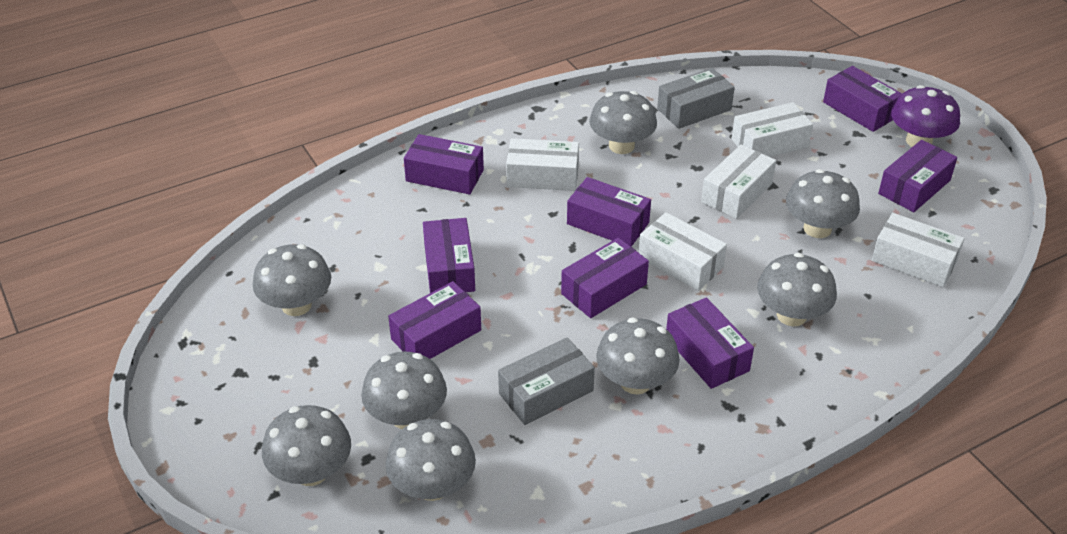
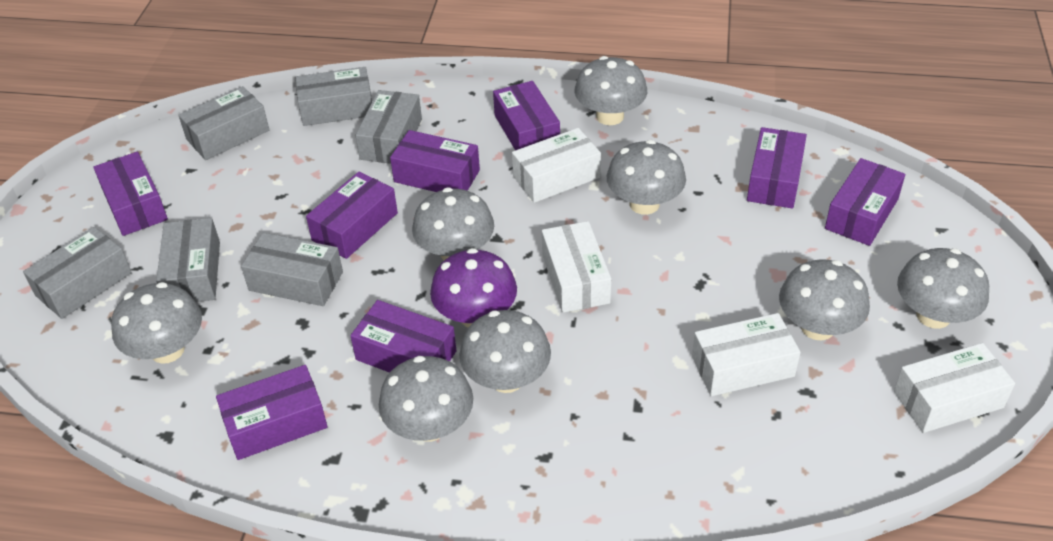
grey box: [498,337,595,425] [657,68,735,129] = 2 -> [23,227,132,319] [156,218,220,302] [179,86,269,160] [241,233,343,306] [296,67,372,126] [355,90,422,164] = 6
white box: [506,138,579,191] [639,212,727,291] [701,145,776,219] [732,102,813,157] [872,213,964,287] = 5 -> [512,128,601,203] [542,221,611,313] [692,313,801,396] [894,343,1015,433] = 4

